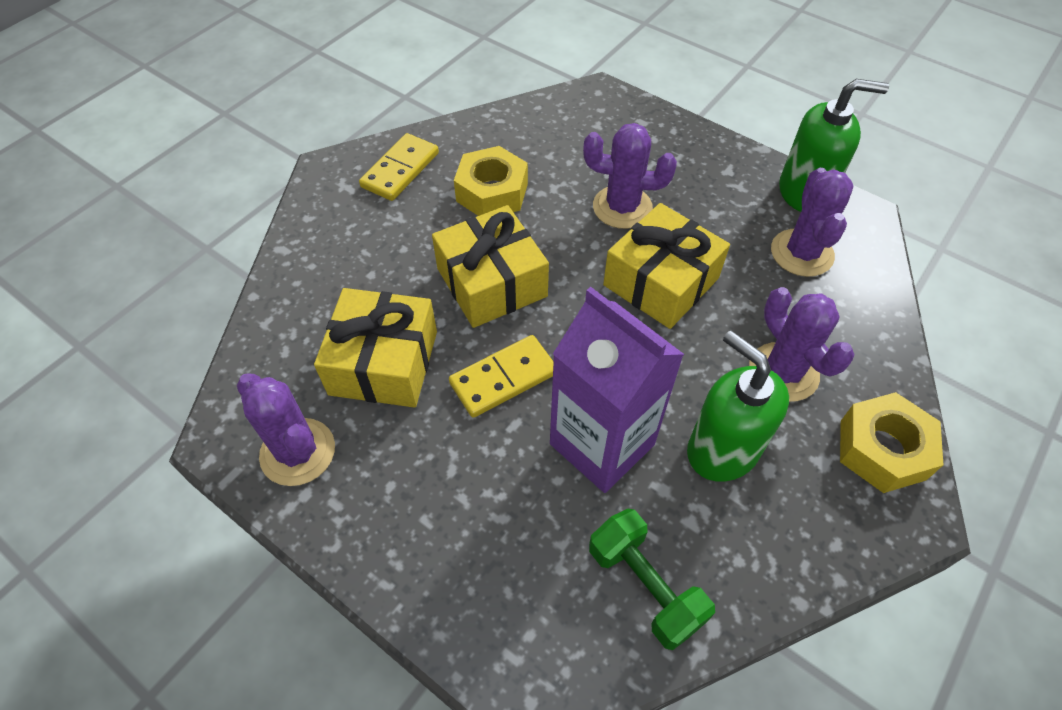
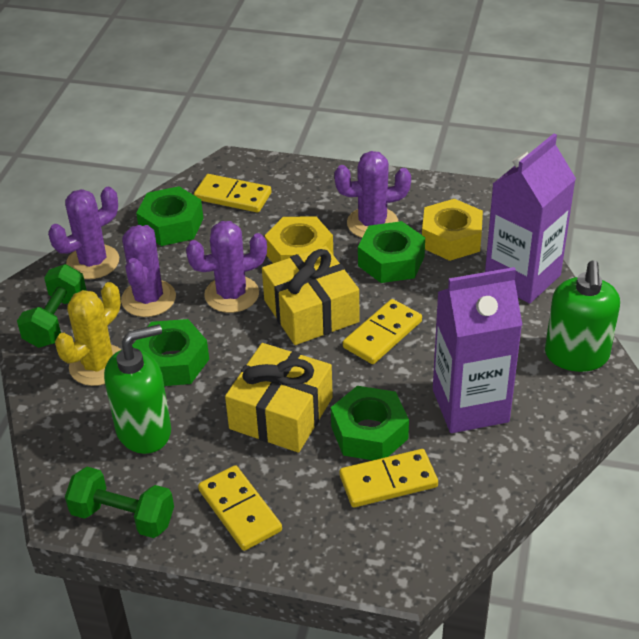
green dumbbell: [589,509,715,650] = 1 -> [17,264,87,348] [65,467,174,538] = 2
green nut: none = 0 -> [132,319,209,386] [136,186,203,246] [331,386,409,460] [358,221,425,283] = 4
purple carton: [550,287,684,493] = 1 -> [433,267,522,433] [485,134,576,304] = 2
yellow cactus: none = 0 -> [55,282,121,386] = 1
yellow domino: [359,133,439,201] [449,335,554,418] = 2 -> [194,174,271,213] [198,465,282,551] [339,449,438,507] [343,299,422,364] = 4
yellow gift: [314,288,437,408] [432,205,549,328] [603,203,730,329] = 3 -> [225,343,333,453] [262,246,359,345] = 2

